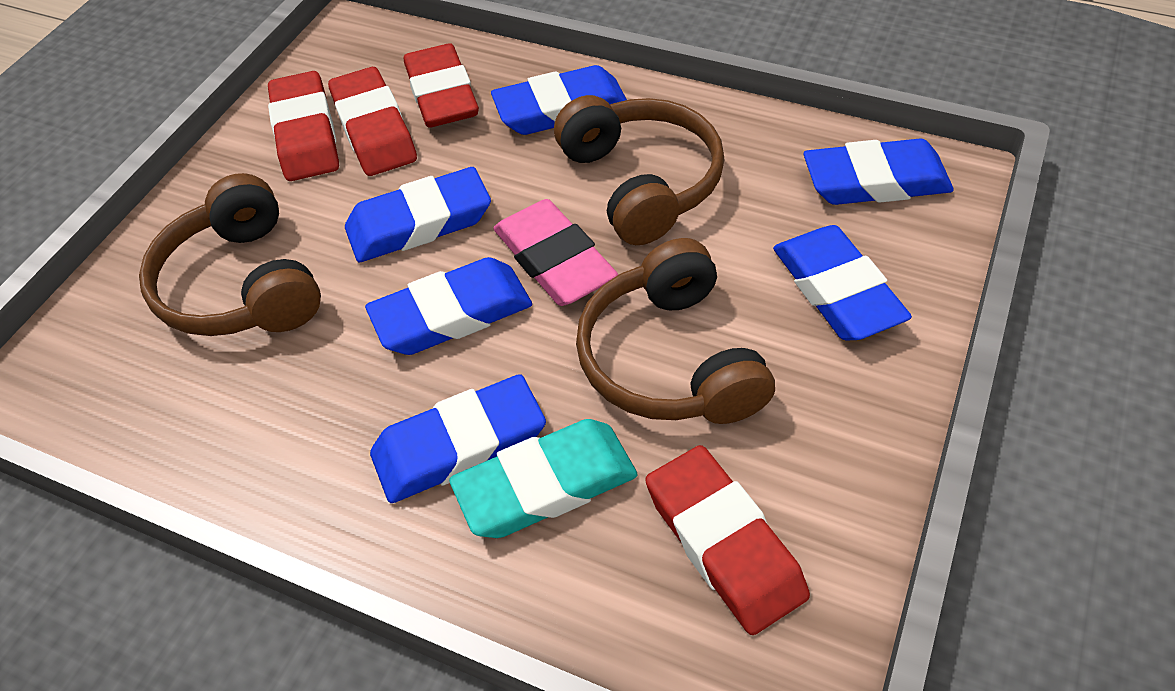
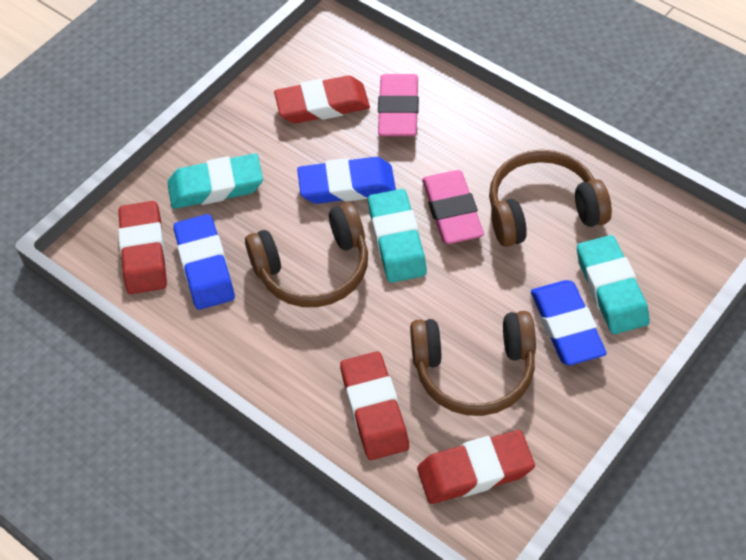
blue eraser: [345,167,491,262] [365,257,532,355] [370,374,546,503] [491,65,627,135] [773,225,912,340] [803,138,954,205] = 6 -> [173,214,235,310] [297,157,396,204] [531,280,607,365] = 3
pink eraser: [494,199,618,306] = 1 -> [378,74,419,136] [422,170,484,244] = 2
turquoise eraser: [449,419,638,538] = 1 -> [168,153,263,209] [368,189,427,283] [577,235,650,334] = 3

